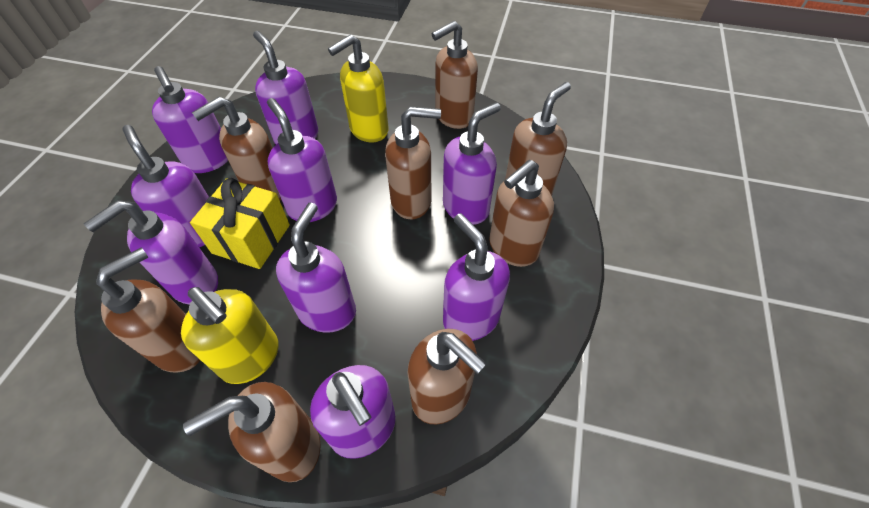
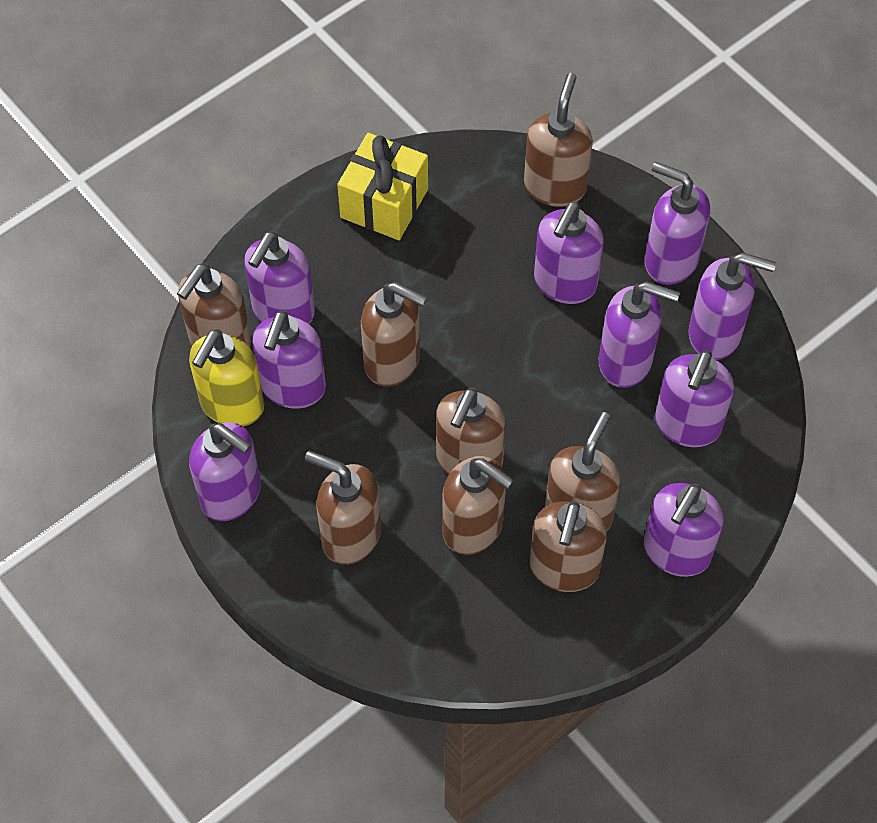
yellow soap dispenser: [181,287,279,384] [328,34,389,142] = 2 -> [189,329,264,426] = 1

